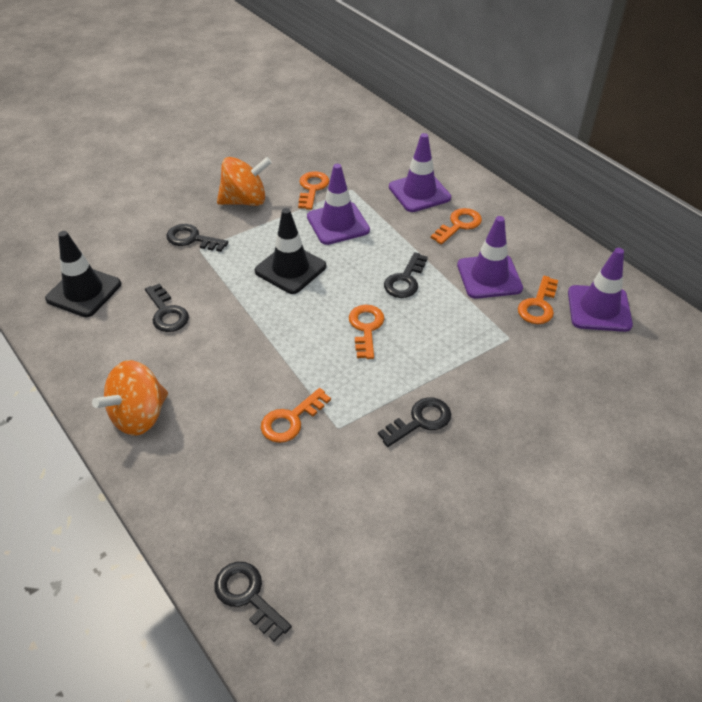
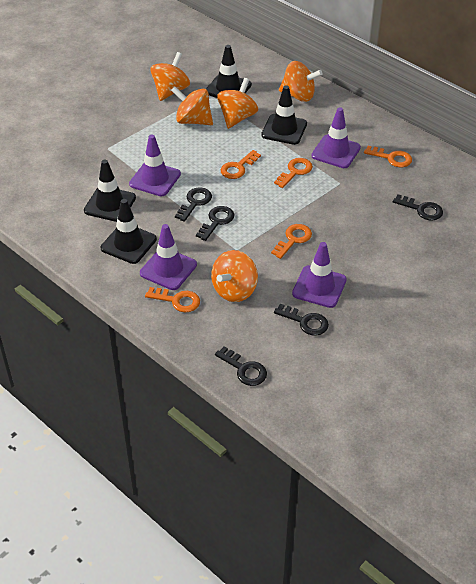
black traffic cone: [45,231,121,317] [255,208,326,294] = 2 -> [84,160,136,222] [101,199,157,264] [206,45,252,98] [261,85,307,145] = 4
orange spinning top: [92,360,168,436] [217,157,272,206] = 2 -> [151,52,190,101] [171,86,213,125] [211,250,258,302] [217,78,258,129] [279,61,323,102] = 5

